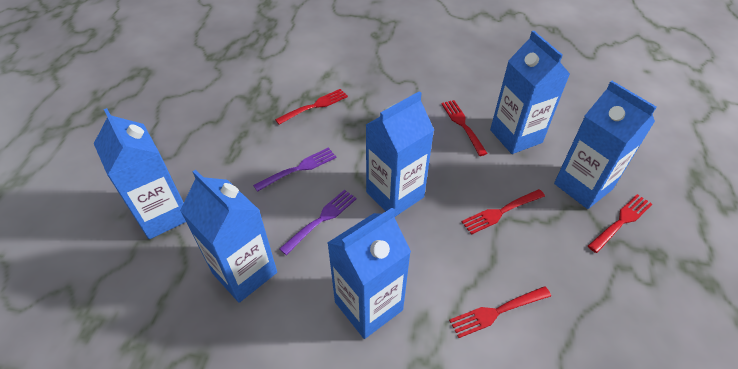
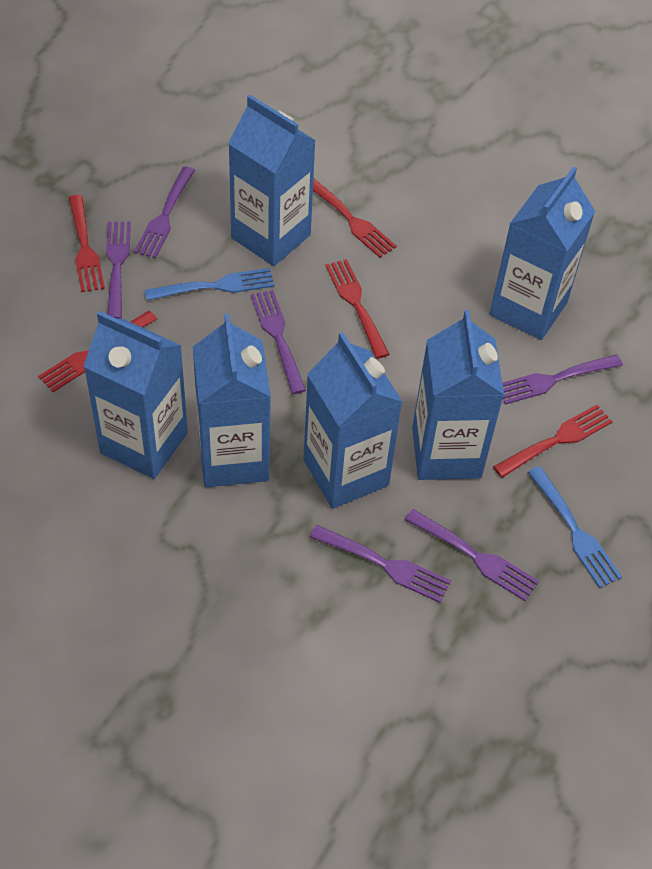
blue fork: none = 0 -> [145,268,275,301] [528,466,622,588] = 2
purple fork: [253,147,336,192] [279,190,357,255] = 2 -> [106,222,131,319] [134,166,195,259] [251,290,306,394] [310,525,451,603] [405,509,539,601] [502,354,623,405] = 6

